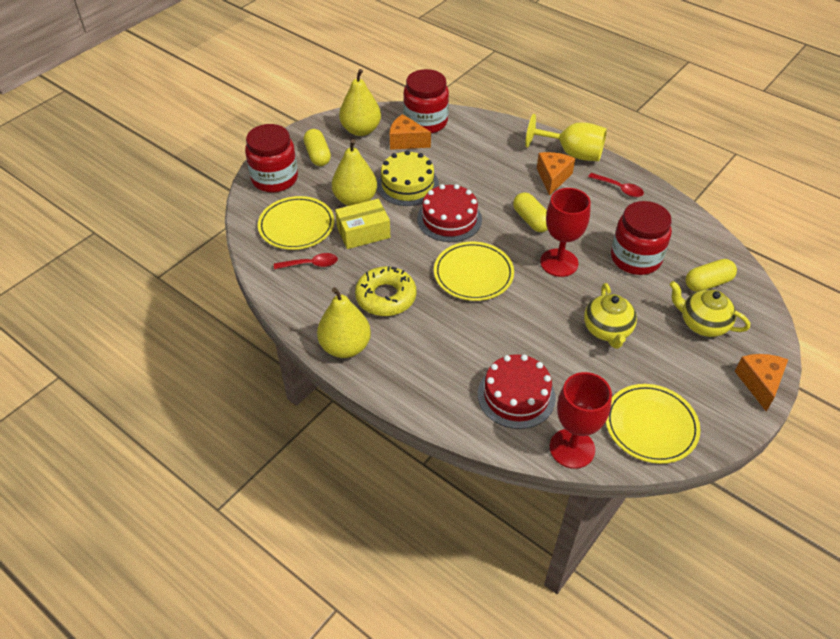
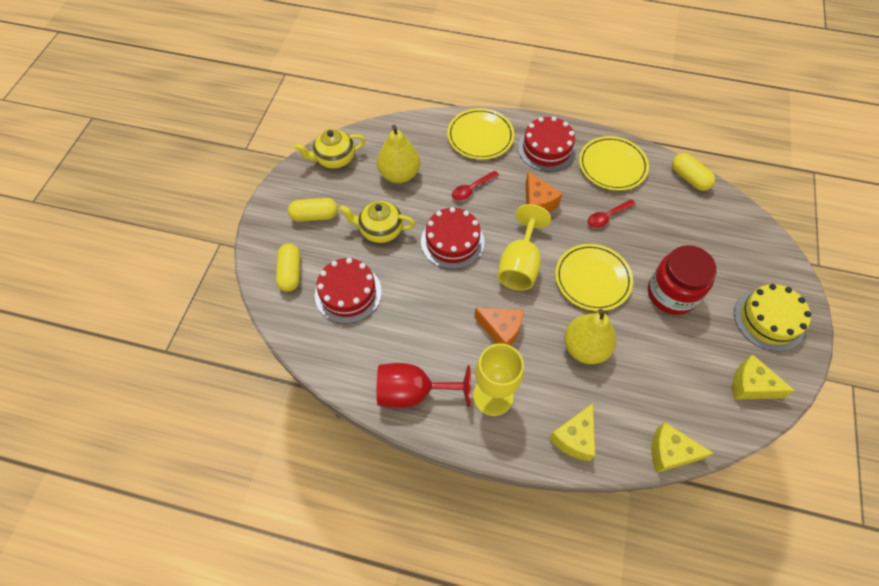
orange cheese: [390,114,431,150] [537,152,575,196] [735,354,788,412] = 3 -> [474,308,524,346] [526,171,563,212] = 2
red cake: [417,184,482,242] [478,354,556,429] = 2 -> [315,258,382,324] [421,207,484,269] [518,116,576,172] = 3
red goblet: [540,188,591,277] [550,372,612,469] = 2 -> [377,363,471,408] = 1
red jar: [245,124,298,193] [403,69,449,134] [611,201,672,275] = 3 -> [648,245,717,315] = 1
yellow box: [335,199,390,249] = 1 -> none = 0
yellow cheese: none = 0 -> [549,403,595,461] [651,422,714,473] [732,354,795,400] = 3
yellow donut: [355,267,416,316] = 1 -> none = 0
yellow goblet: [525,114,607,161] = 1 -> [473,343,524,416] [497,204,551,291] = 2
yellow pear: [317,287,371,358] [332,139,377,206] [339,69,381,136] = 3 -> [377,125,420,183] [564,309,616,364] = 2

